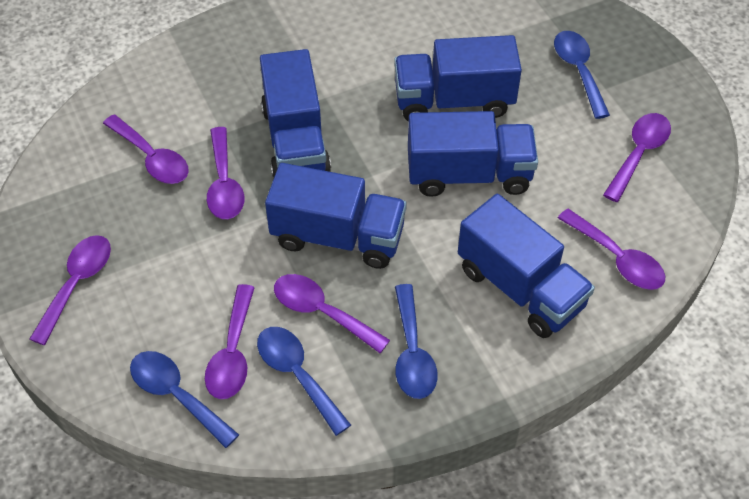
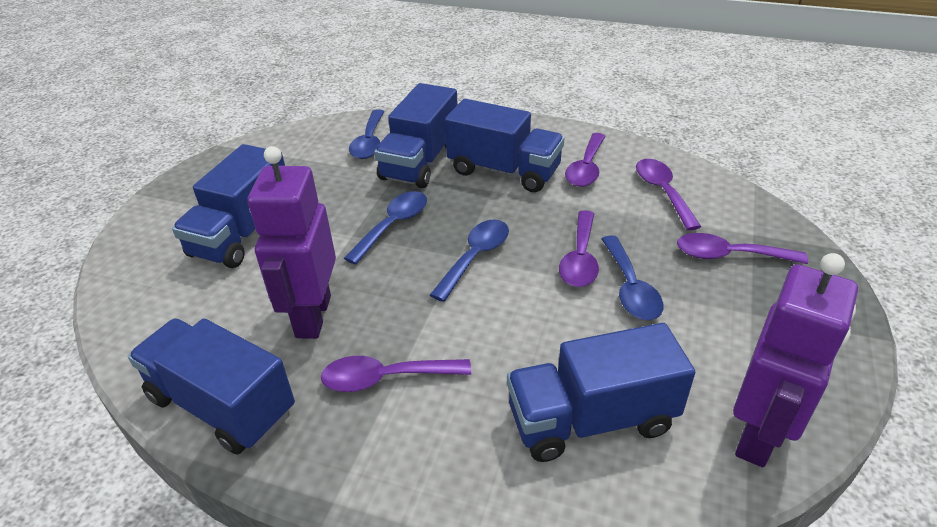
purple robot: none = 0 -> [247,146,336,339] [733,253,858,467] = 2
purple spoon: [29,235,111,345] [103,115,189,184] [205,284,255,399] [207,127,245,219] [274,274,390,353] [558,209,665,290] [603,113,671,202] = 7 -> [321,356,471,392] [559,210,599,287] [565,133,606,187] [636,159,702,230] [677,233,808,264] = 5

